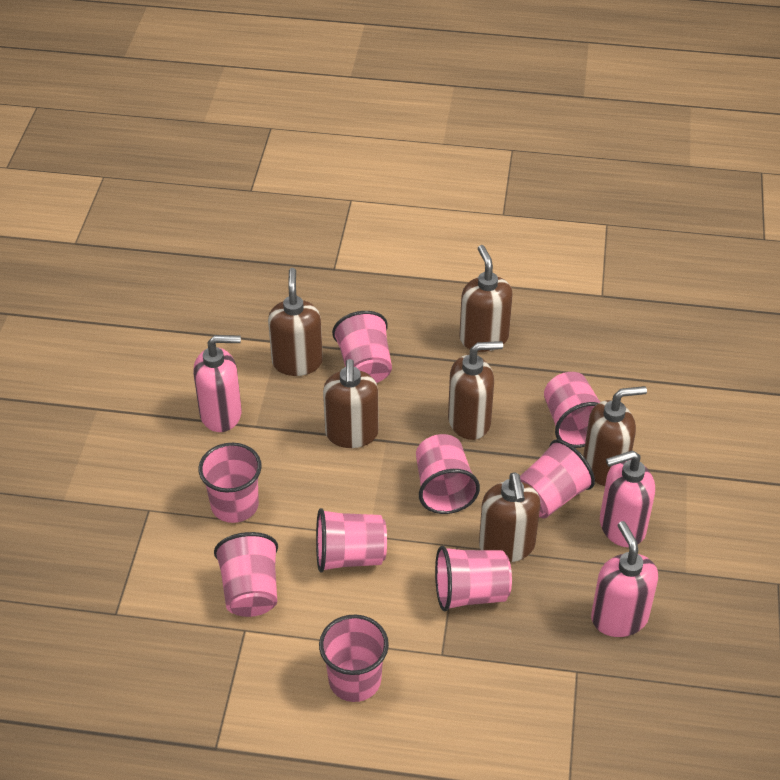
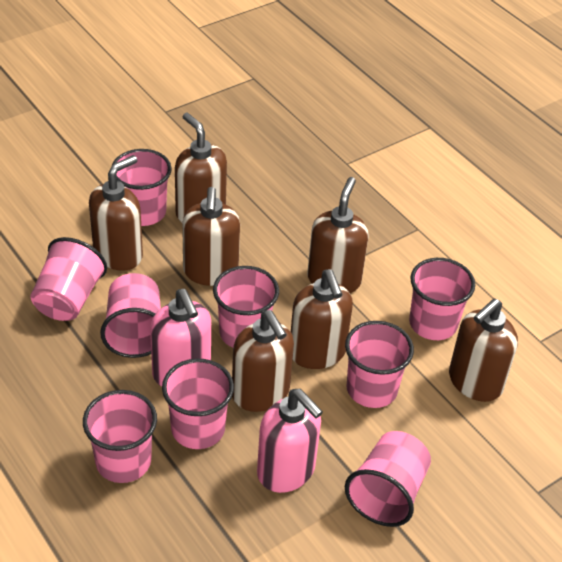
brown soap dispenser: [268,268,323,376] [323,359,379,448] [448,341,503,440] [459,245,513,352] [479,472,540,562] [583,386,647,486] = 6 -> [89,155,143,271] [175,113,227,223] [182,187,240,286] [232,310,294,412] [291,269,353,369] [307,177,369,293] [449,298,518,402] = 7
pink soap dispenser: [193,335,242,432] [591,521,658,637] [600,450,655,547] = 3 -> [150,289,211,387] [257,389,323,493] = 2

